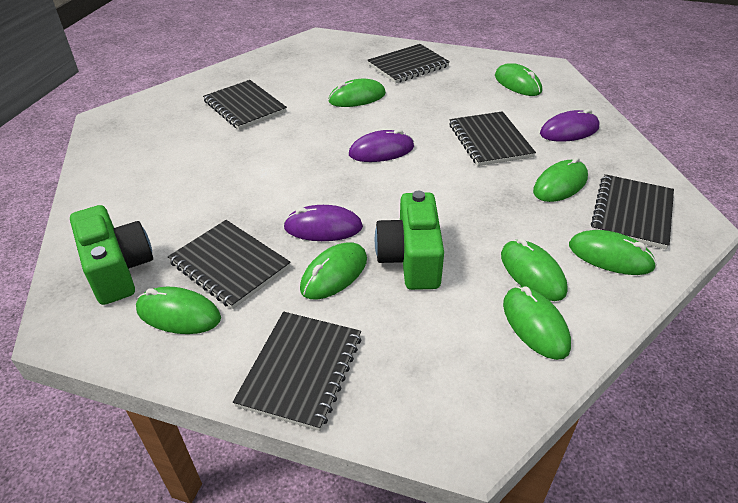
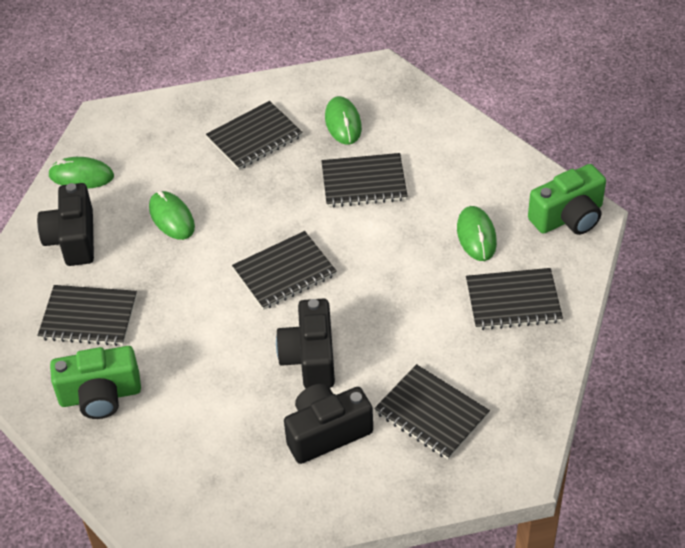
black camera: none = 0 -> [37,183,94,266] [276,299,335,388] [284,384,373,464] = 3
green mouse: [136,287,221,334] [300,242,367,299] [328,79,386,107] [495,63,542,96] [501,238,568,301] [503,286,571,360] [533,157,588,202] [569,230,657,275] = 8 -> [48,157,114,189] [149,191,195,240] [325,96,362,145] [457,206,497,261] = 4
purple mouse: [283,205,363,241] [349,129,414,162] [540,109,599,142] = 3 -> none = 0

